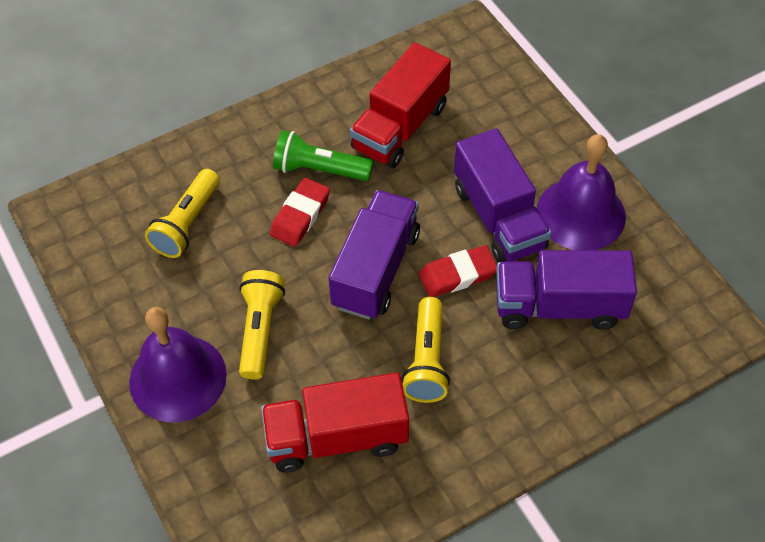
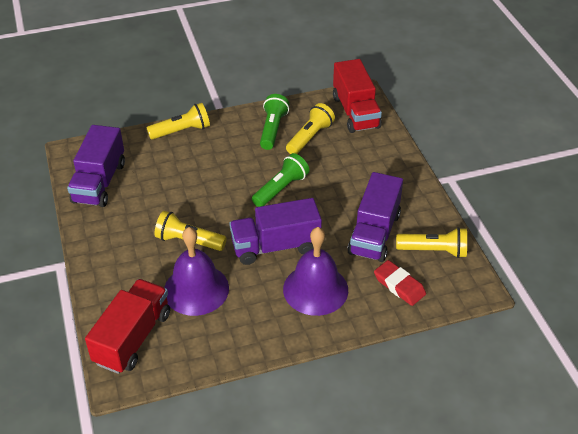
green flashlight: [273,130,373,181] = 1 -> [252,153,309,207] [260,94,289,150] = 2
red eraser: [270,178,330,247] [419,245,497,297] = 2 -> [374,260,426,306] = 1
yellow flashlight: [145,169,220,258] [239,270,285,380] [401,297,450,403] = 3 -> [146,103,210,140] [154,211,227,251] [286,103,335,154] [396,227,467,258] = 4

